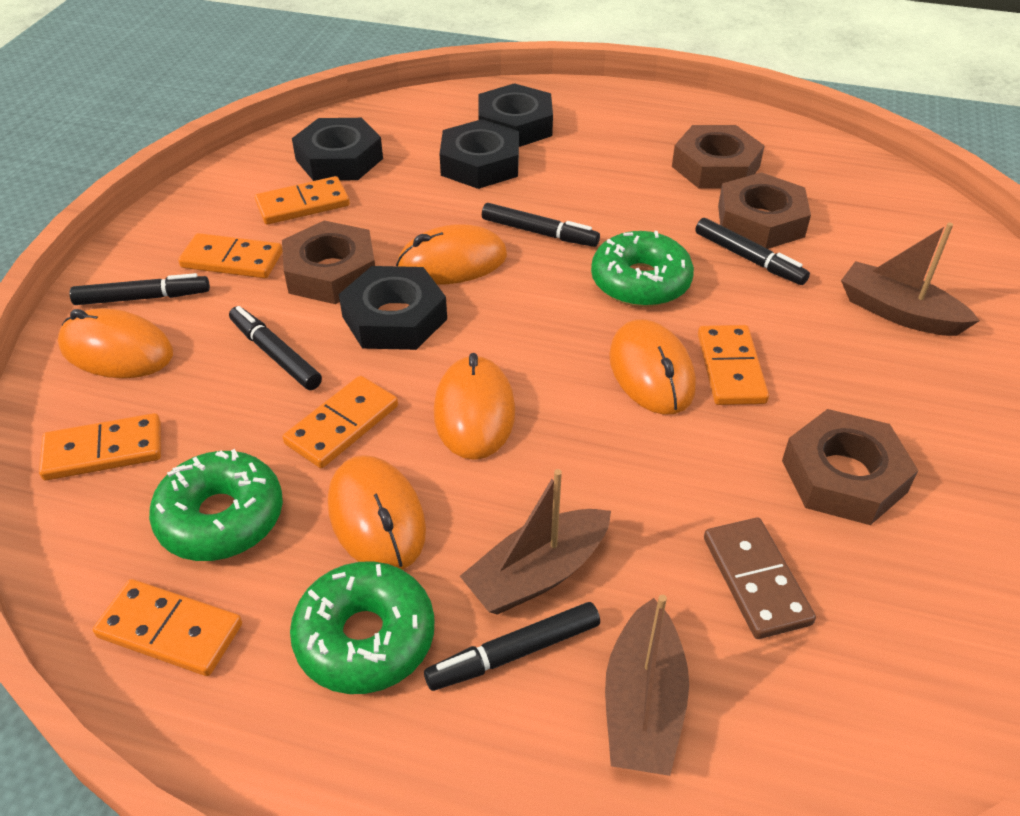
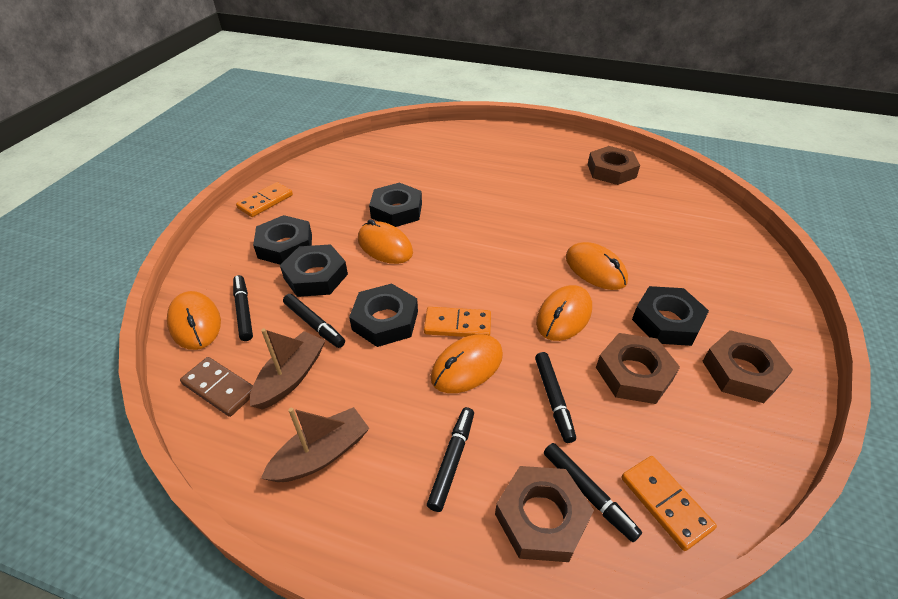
black nut: [292,118,383,181] [339,266,447,350] [440,119,519,189] [478,83,553,147] = 4 -> [253,215,312,265] [280,244,348,297] [349,284,418,347] [369,182,422,227] [632,286,709,346] = 5
brown boat: [460,469,611,615] [605,595,689,776] [841,223,980,336] = 3 -> [250,328,326,410] [261,407,370,482] = 2
green donut: [149,449,283,561] [290,561,434,694] [591,231,694,307] = 3 -> none = 0
orange domino: [39,413,161,481] [93,579,242,676] [178,233,283,278] [255,176,350,225] [283,376,398,468] [698,325,769,405] = 6 -> [236,182,293,217] [424,307,491,337] [621,456,717,551] = 3

